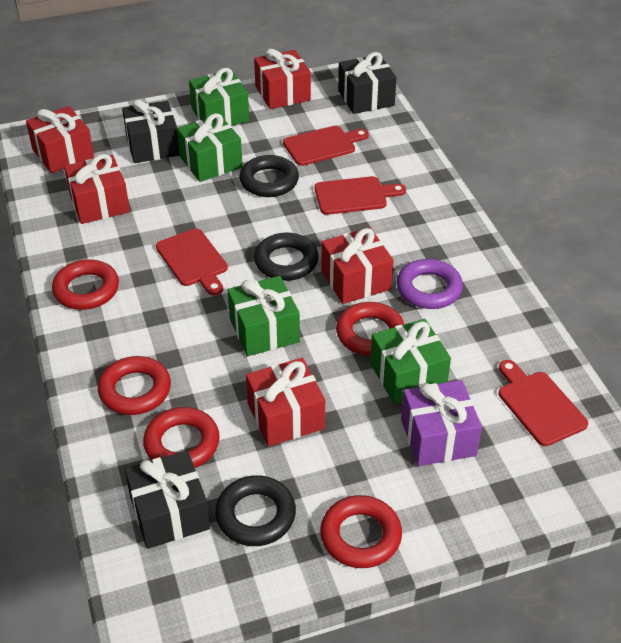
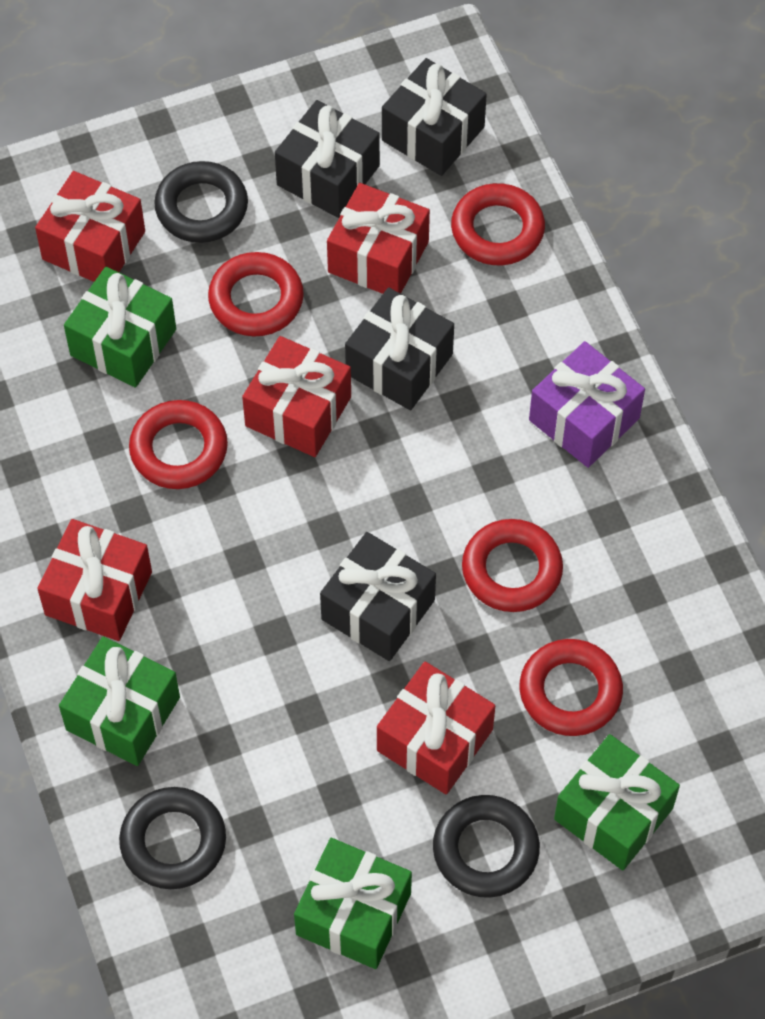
black gift: [122,99,180,163] [125,450,210,549] [338,52,397,114] = 3 -> [275,100,380,218] [320,532,436,661] [345,287,454,410] [382,58,487,176] = 4
purple ring: [396,259,463,309] = 1 -> none = 0
red cutting board: [156,229,228,295] [283,126,369,166] [314,176,406,215] [499,360,588,446] = 4 -> none = 0

